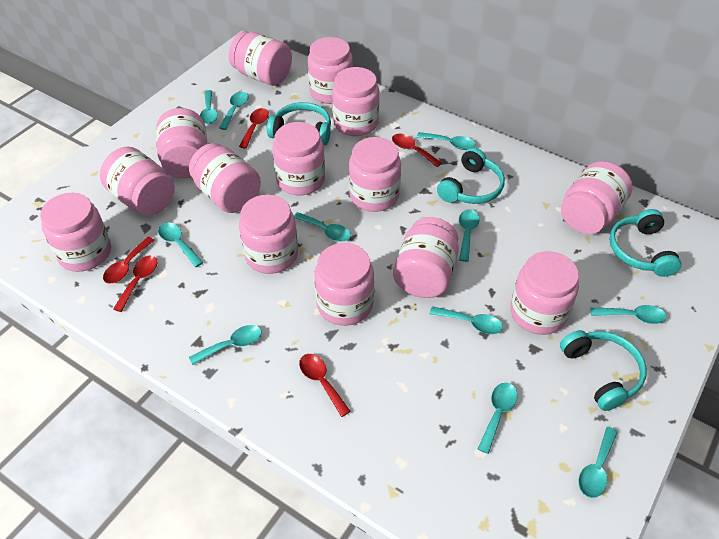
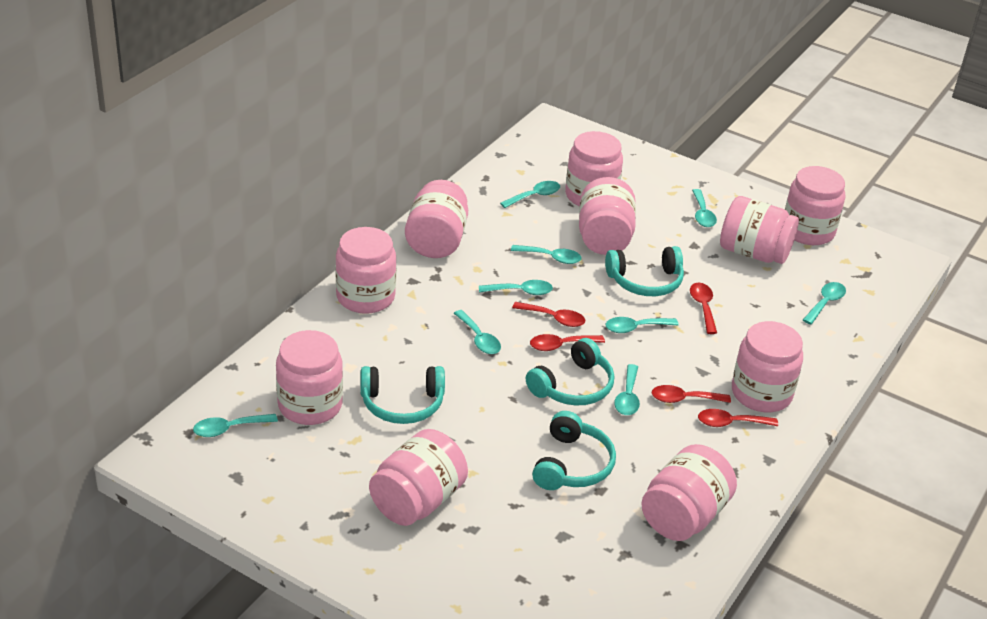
pink jar: [40,193,111,272] [100,147,175,216] [156,108,208,179] [189,143,261,213] [229,31,292,86] [239,195,298,274] [272,122,325,195] [308,37,353,104] [314,243,374,326] [332,67,379,136] [349,137,401,212] [393,217,459,298] [510,251,579,335] [561,161,633,234] = 14 -> [276,330,343,425] [336,227,396,314] [369,429,468,526] [405,180,468,258] [565,131,623,207] [579,177,636,255] [641,444,737,541] [720,196,799,264] [732,321,803,412] [785,166,845,245] = 10
turquoise spoon: [158,223,203,267] [189,325,262,365] [200,90,218,124] [219,91,249,130] [294,212,351,242] [417,132,475,150] [430,306,503,334] [459,209,480,262] [478,383,518,454] [579,427,618,498] [590,305,666,324] = 11 -> [193,414,278,437] [454,310,501,354] [479,280,553,295] [500,181,560,208] [511,245,582,264] [605,317,679,333] [614,364,640,415] [692,189,717,227] [803,282,846,324] = 9

